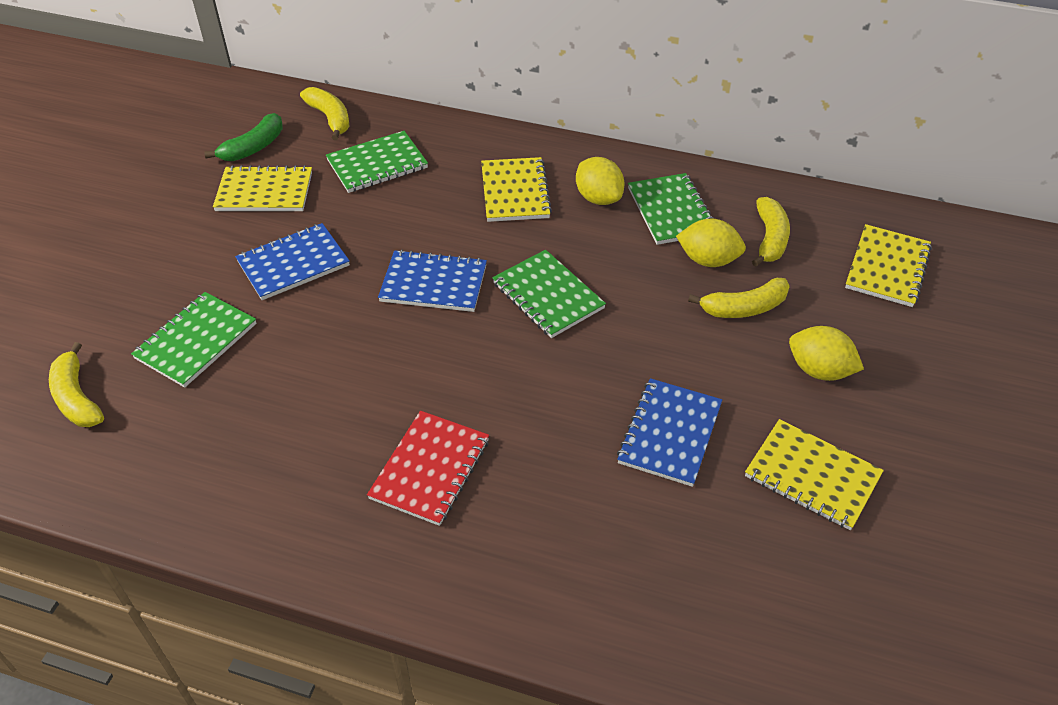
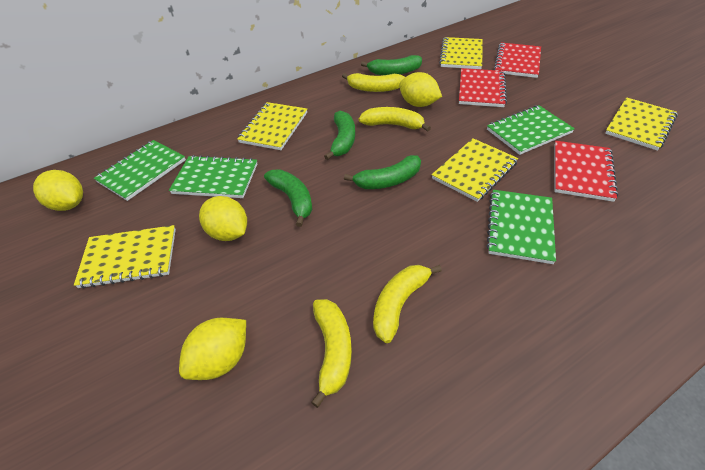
blue notebook: [235,223,350,300] [378,250,487,312] [617,378,722,487] = 3 -> none = 0
green banana: [204,113,283,161] = 1 -> [264,170,312,227] [324,111,355,160] [344,155,421,189] [361,55,422,75] = 4
red notebook: [367,411,489,526] = 1 -> [459,68,507,107] [494,42,541,78] [554,141,618,202] = 3
yellow lemon: [576,157,624,205] [676,219,746,267] [789,326,864,381] = 3 -> [33,170,83,211] [179,318,246,380] [199,196,247,241] [399,72,442,107] = 4
yellow notebook: [213,165,312,211] [481,157,552,222] [745,419,884,530] [845,224,932,307] = 4 -> [74,225,176,289] [237,102,307,150] [432,138,518,202] [439,37,483,69] [605,97,678,151] = 5

